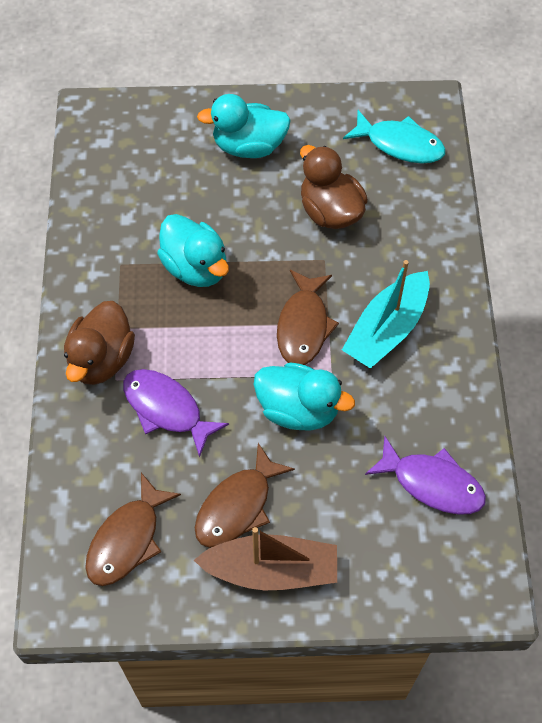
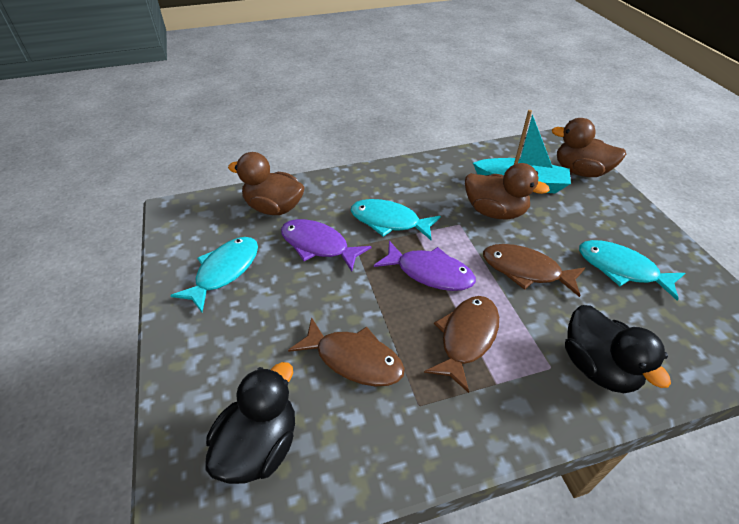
black duck: none = 0 -> [206,362,295,484] [565,305,671,393] = 2
brown boat: [194,527,337,590] = 1 -> none = 0
brown duck: [64,301,135,385] [300,145,368,229] = 2 -> [228,152,305,215] [465,163,550,220] [552,118,626,177] = 3
turquoise duck: [157,214,229,287] [197,94,291,158] [253,362,355,431] = 3 -> none = 0
turquoise fish: [343,110,446,164] = 1 -> [170,237,258,312] [350,199,441,240] [579,240,685,300] = 3

